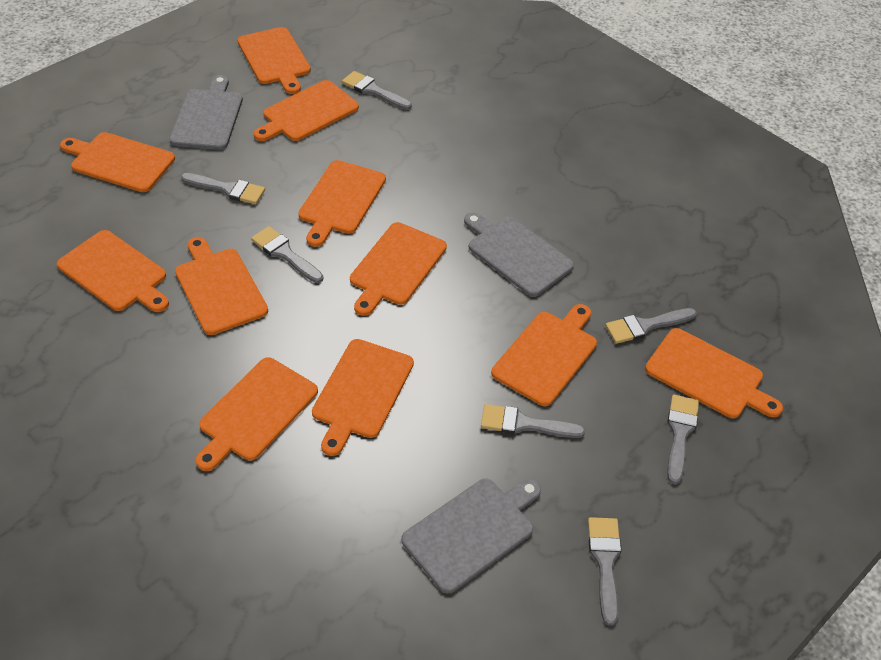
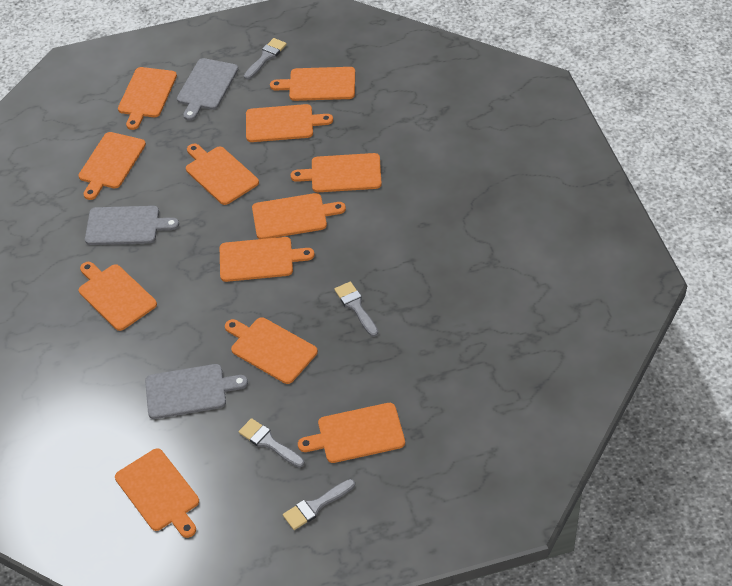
grey brush: [181,173,265,204] [251,226,323,283] [342,71,412,110] [481,404,585,438] [588,517,622,626] [606,308,697,344] [667,395,699,484] = 7 -> [239,418,304,468] [244,38,287,80] [283,479,355,530] [334,281,378,337] = 4
orange cutting board: [57,230,169,312] [60,132,175,192] [175,237,268,335] [196,357,318,471] [237,27,311,94] [254,80,359,141] [298,160,386,247] [312,339,414,456] [350,222,447,316] [491,304,597,406] [645,328,783,418] = 11 -> [79,132,146,200] [79,262,157,331] [115,448,199,538] [118,67,177,130] [186,144,259,205] [220,237,315,282] [225,317,318,384] [246,104,333,142] [252,193,346,239] [270,67,355,101] [291,153,382,192] [298,403,405,463] = 12

